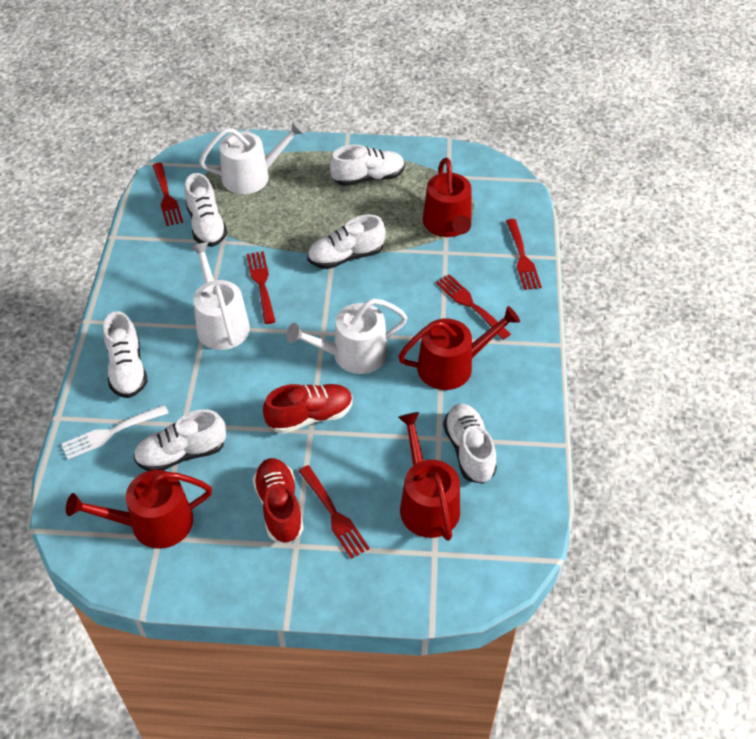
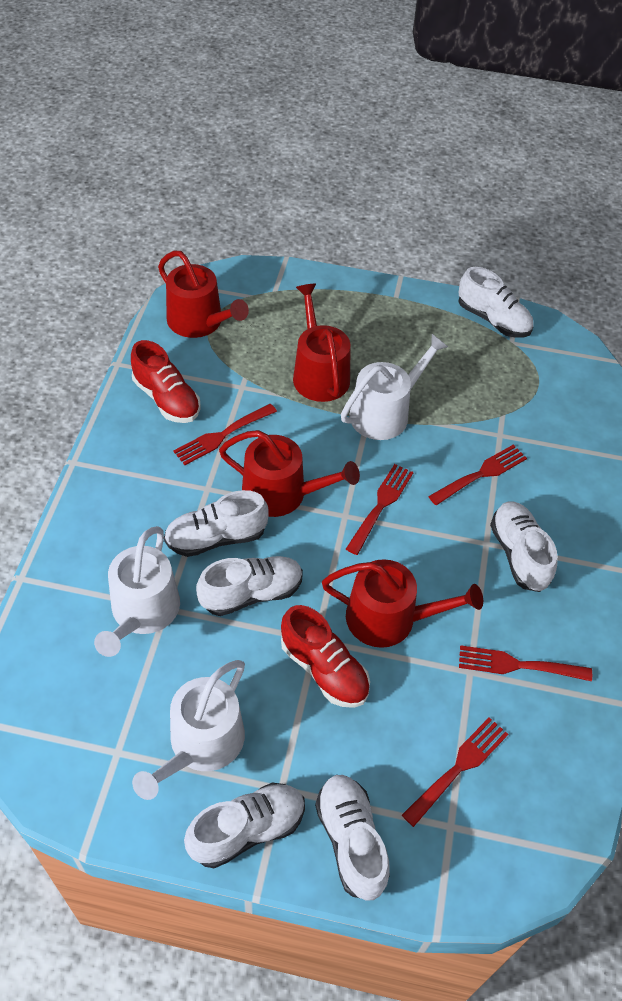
white fork: [61,405,168,459] = 1 -> none = 0

